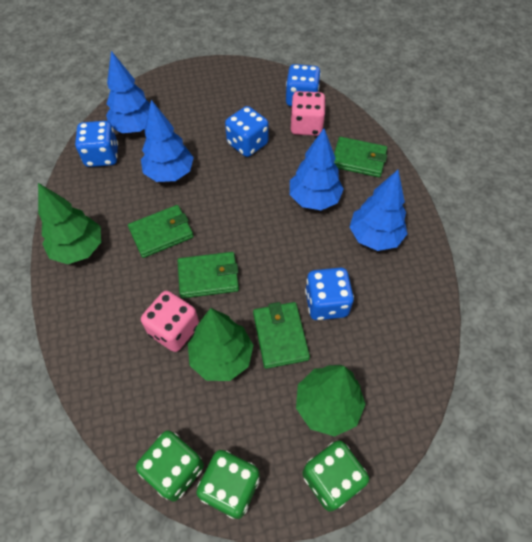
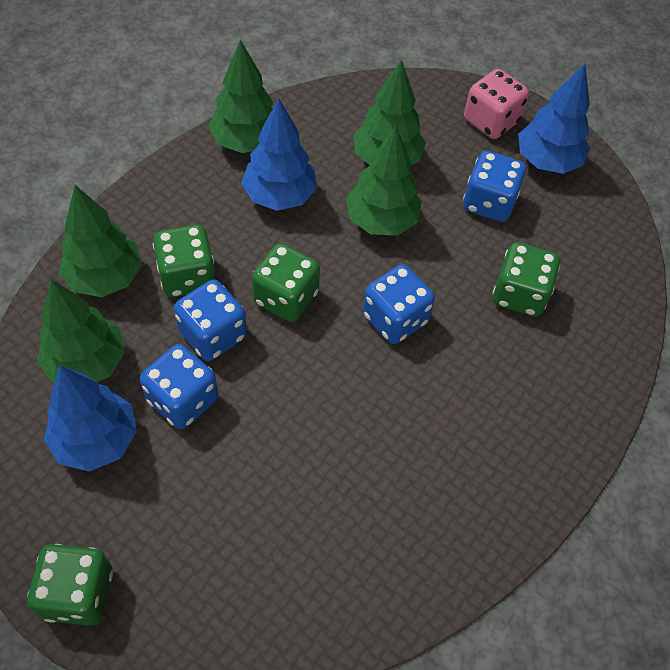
blue tree: [106,51,150,133] [141,100,194,182] [290,128,344,210] [350,170,407,251] = 4 -> [44,365,137,472] [241,98,317,211] [518,63,590,174] = 3
green dice: [136,431,204,501] [196,450,260,519] [302,440,369,512] = 3 -> [27,544,113,626] [153,225,216,297] [252,243,320,322] [493,242,560,317] = 4
green tree: [38,183,101,264] [188,308,253,381] [296,365,365,437] = 3 -> [37,279,125,383] [59,185,142,297] [208,40,273,153] [346,126,422,236] [354,60,426,165] = 5
green wallet: [128,205,194,258] [178,252,239,298] [253,302,310,369] [334,137,387,177] = 4 -> none = 0
pink dice: [141,291,199,352] [291,91,326,136] = 2 -> [464,69,529,139] = 1

